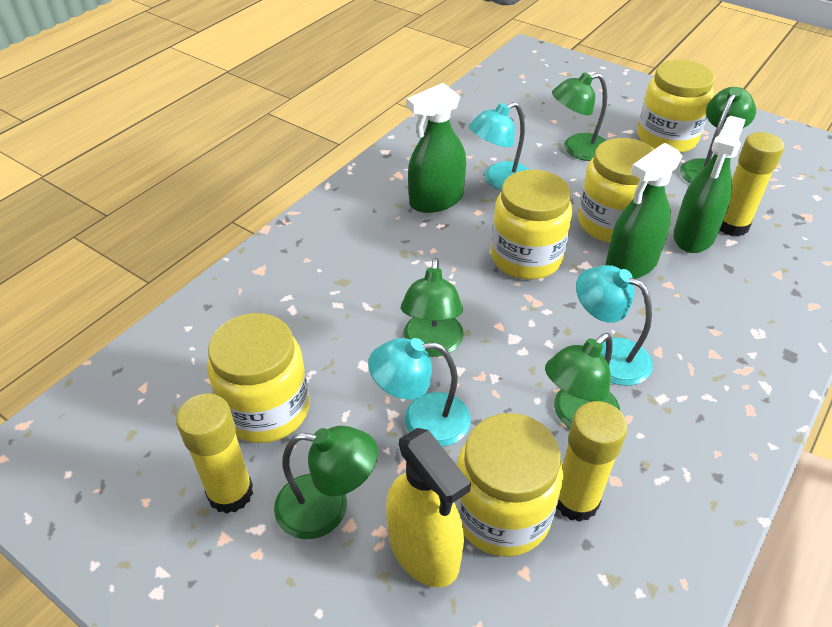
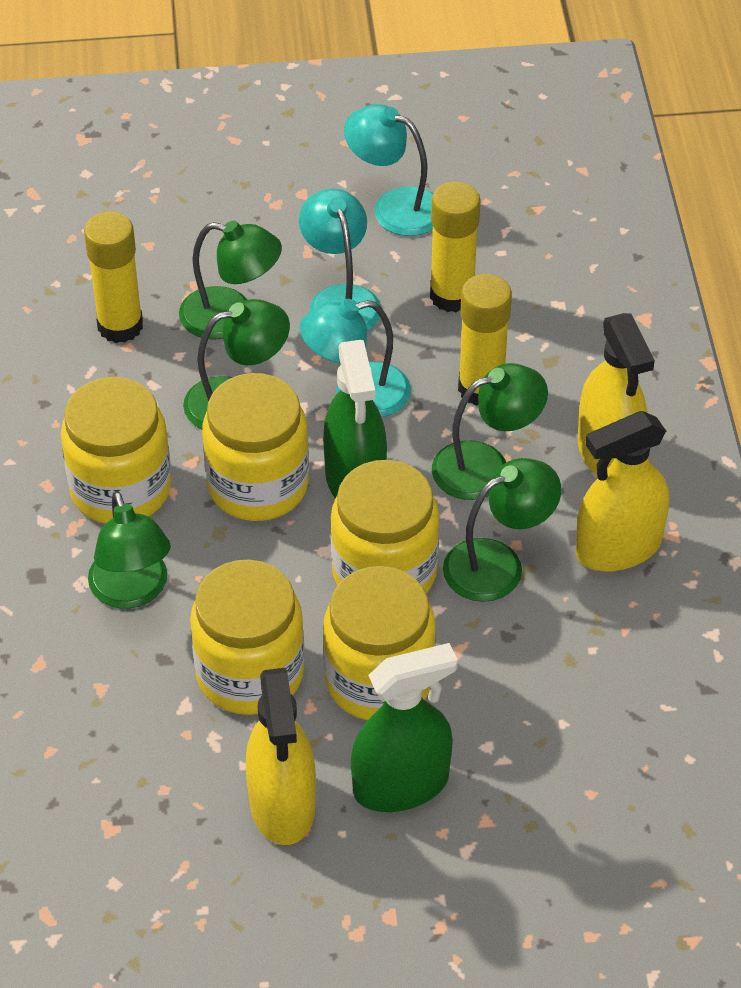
green spray bottle: [407,83,466,213] [605,143,682,279] [673,116,746,253] = 3 -> [323,340,387,499] [351,643,458,812] = 2
yellow spray bottle: [386,428,471,588] = 1 -> [246,668,316,845] [576,411,669,572] [578,313,655,475] = 3

